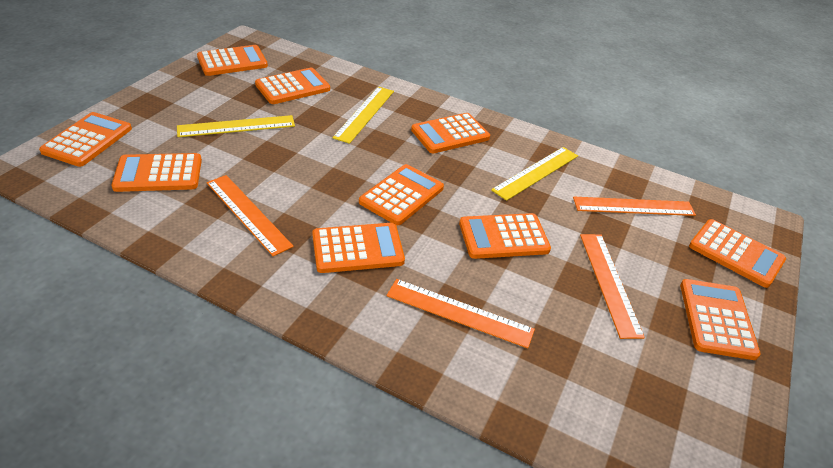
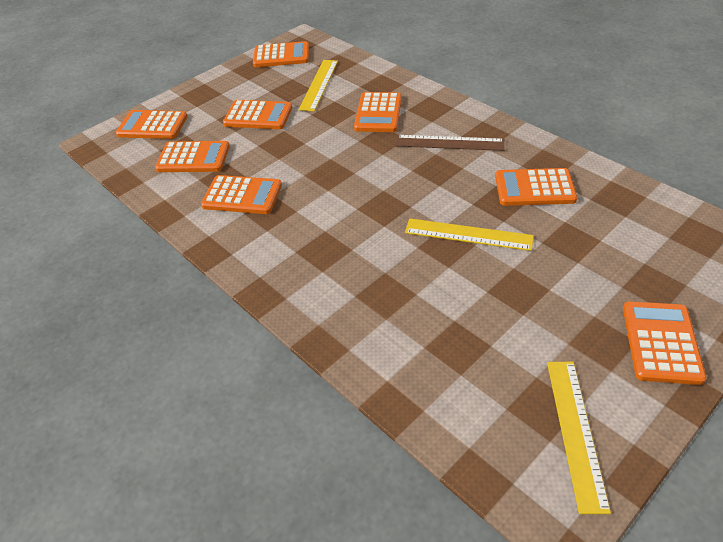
brown ruler: none = 0 -> [395,135,505,151] = 1
orange calculator: [39,112,132,167] [111,153,202,192] [197,45,268,76] [255,68,330,104] [312,223,405,273] [359,164,444,225] [411,113,490,153] [459,213,551,259] [680,279,761,360] [689,219,786,288] = 10 -> [116,110,188,139] [155,141,230,172] [201,175,282,214] [223,100,292,129] [253,41,309,67] [354,92,402,132] [495,168,577,206] [623,301,707,385] = 8
orange ruler: [207,175,294,256] [386,279,535,348] [573,197,696,216] [580,234,645,339] = 4 -> none = 0

